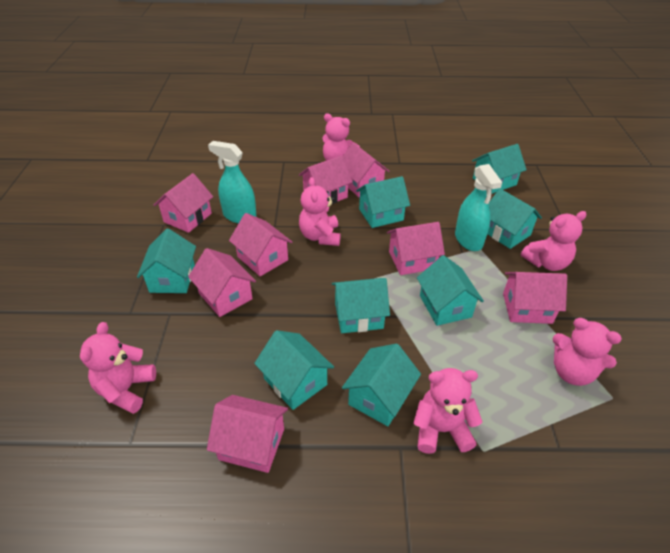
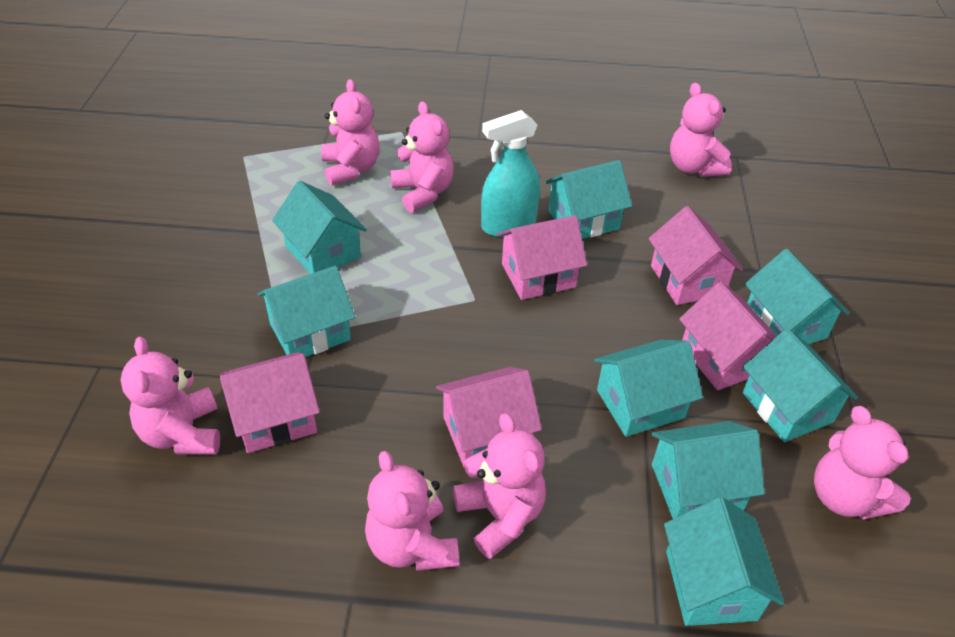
pink house: [154,173,213,233] [188,248,256,317] [207,395,288,473] [229,213,292,276] [299,156,353,204] [342,143,390,197] [387,222,445,275] [503,272,567,324] = 8 -> [220,352,320,453] [436,367,542,467] [497,215,587,300] [648,206,743,305] [679,282,777,390] = 5
pink teddy bear: [80,322,156,414] [299,177,341,246] [322,113,360,161] [413,368,482,454] [521,211,587,271] [553,318,622,386] = 6 -> [121,337,220,455] [321,79,380,186] [365,451,459,571] [390,101,454,213] [453,413,546,559] [670,83,732,177] [814,406,911,520] = 7
turquoise spray bottle: [208,141,257,223] [455,164,502,251] = 2 -> [481,110,540,237] = 1

